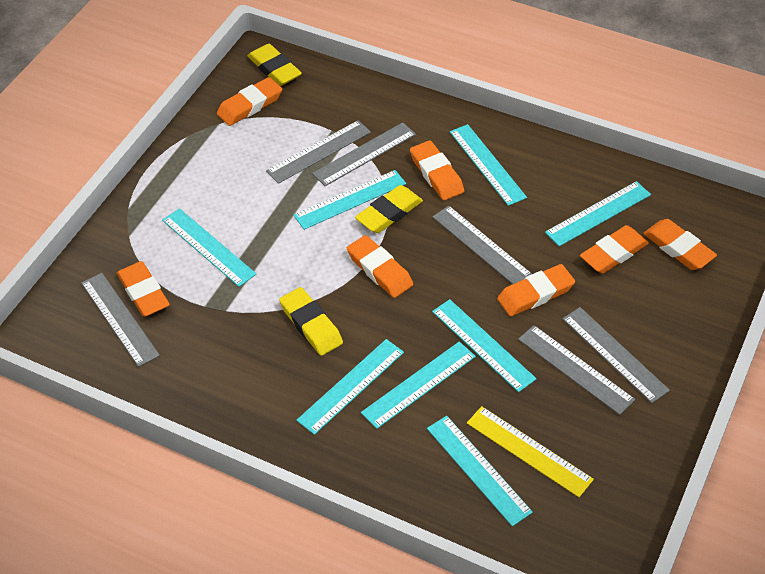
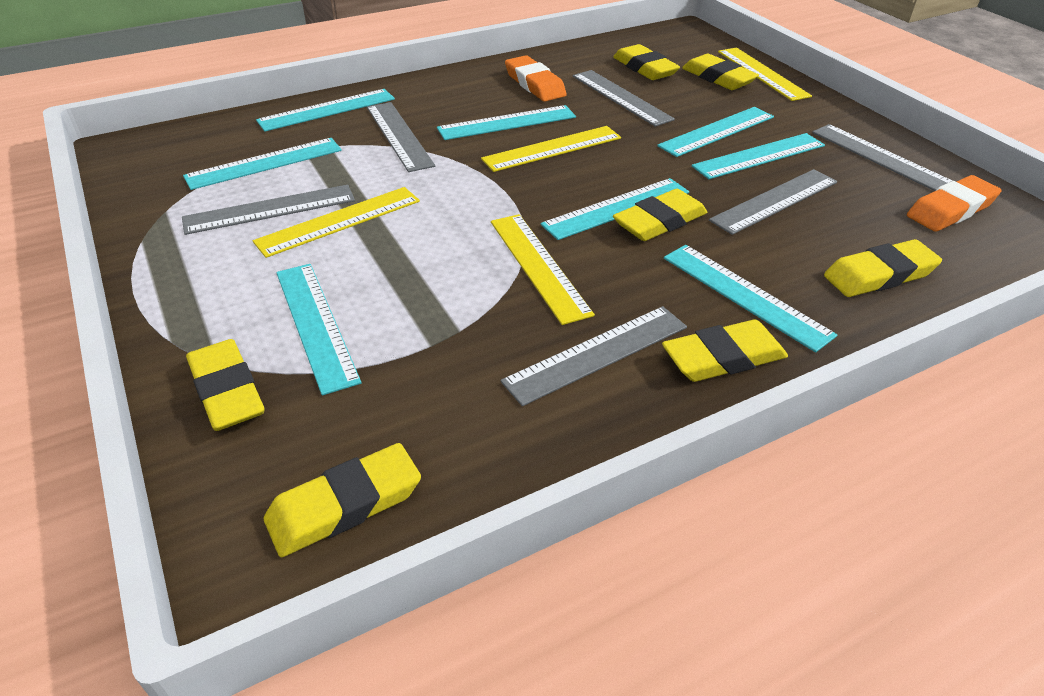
orange eraser: [117,261,170,317] [217,77,282,126] [347,235,413,298] [410,140,464,200] [497,264,575,316] [580,225,649,274] [643,219,717,270] = 7 -> [505,55,567,102] [907,175,1002,232] = 2
yellow eraser: [248,44,302,86] [279,287,343,356] [355,185,423,233] = 3 -> [186,339,264,431] [264,443,421,557] [613,44,680,80] [613,189,707,241] [662,320,788,382] [682,54,759,90] [824,239,942,297] = 7
yellow ruler: [467,406,594,497] = 1 -> [253,187,420,258] [481,126,621,172] [491,214,595,325] [718,48,812,101] = 4

